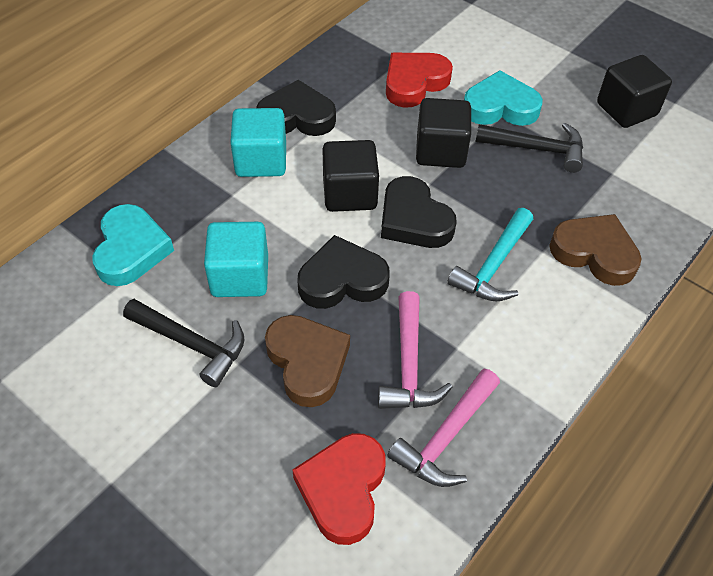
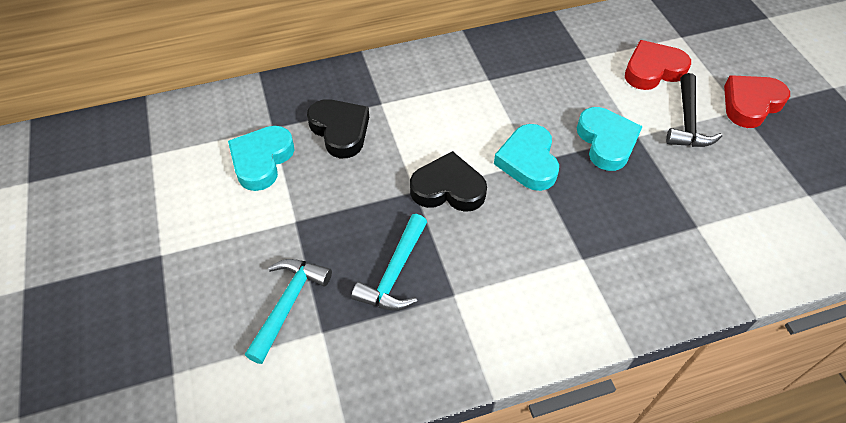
black cube: [322,140,379,212] [416,98,471,168] [597,55,672,128] = 3 -> none = 0
black hammer: [123,299,245,387] [475,123,583,173] = 2 -> [666,73,722,147] = 1
black heart: [256,80,336,136] [298,235,390,309] [381,176,457,248] = 3 -> [307,99,369,158] [410,151,487,212] = 2
brown heart: [265,315,350,407] [549,214,642,286] = 2 -> none = 0
pink hammer: [378,291,453,409] [387,369,500,487] = 2 -> none = 0
turquoise cube: [204,222,268,297] [230,108,286,177] = 2 -> none = 0
turquoise hammer: [447,208,533,301] = 1 -> [245,259,332,364] [352,214,427,311] = 2
turquoise heart: [92,204,174,286] [464,70,543,126] = 2 -> [228,126,295,191] [494,124,559,191] [577,107,643,171] = 3

